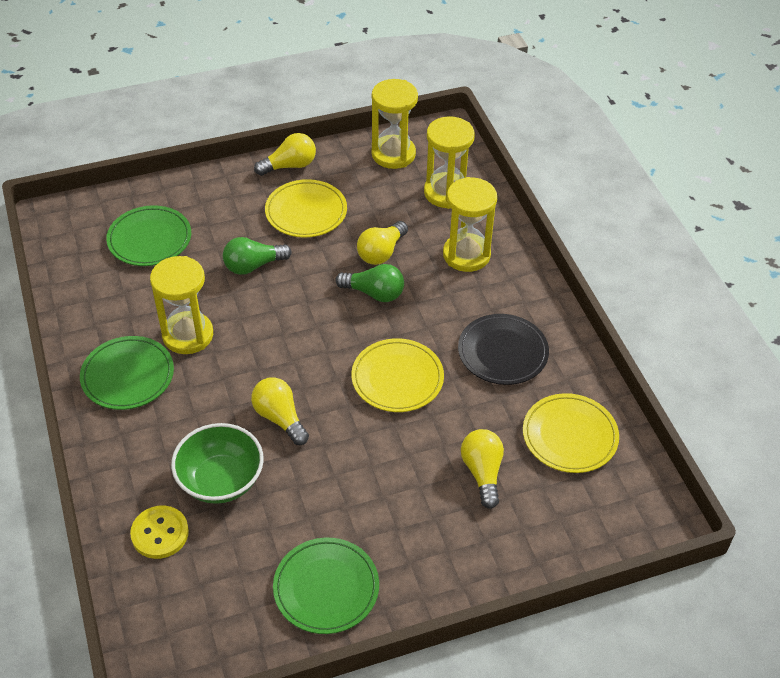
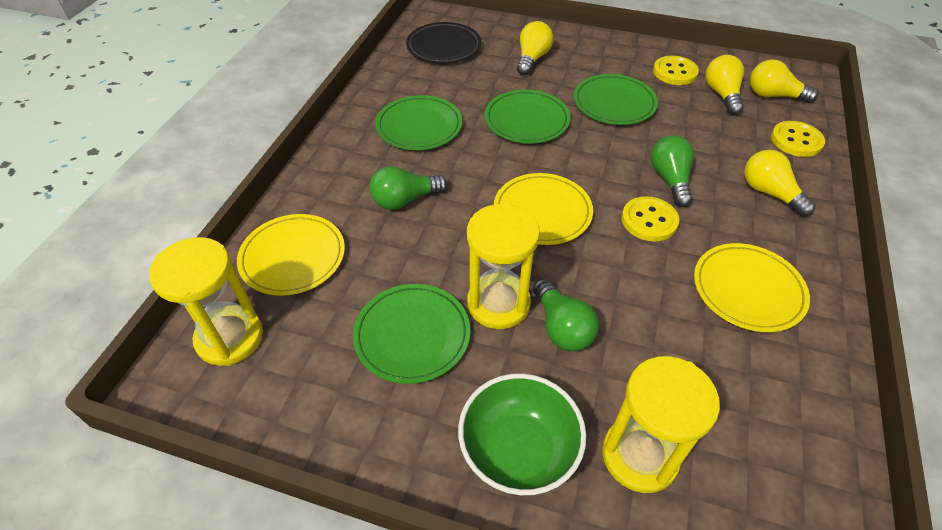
green light bulb: [223,237,292,275] [335,264,404,302] = 2 -> [369,166,448,210] [533,278,599,351] [651,135,694,207] = 3
green plate: [80,336,174,410] [106,205,191,266] [273,538,379,634] = 3 -> [353,284,470,384] [375,95,462,150] [485,90,571,144] [574,74,658,125] = 4
yellow button: [130,506,189,559] = 1 -> [622,196,679,241] [653,56,699,85] [771,121,825,157] = 3
yellow hourglass: [150,256,213,354] [372,79,418,169] [424,116,475,209] [443,177,497,272] = 4 -> [149,237,263,366] [467,203,540,329] [602,356,720,493] = 3

